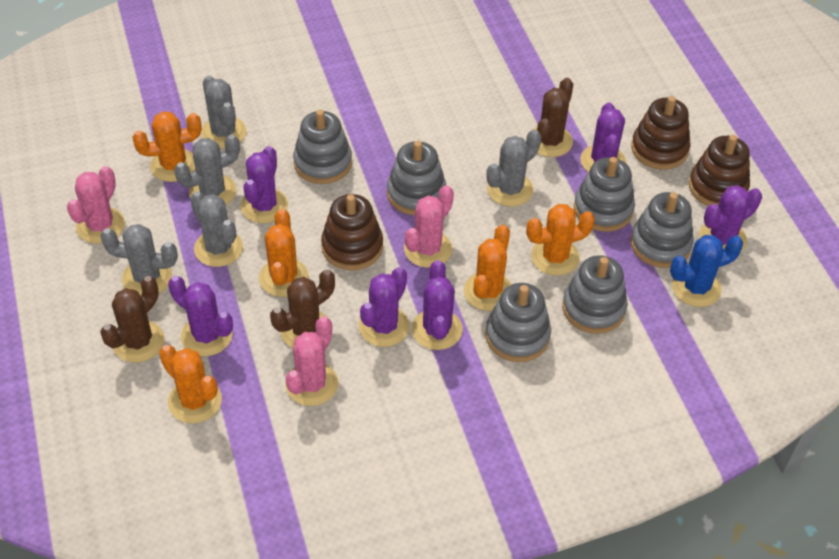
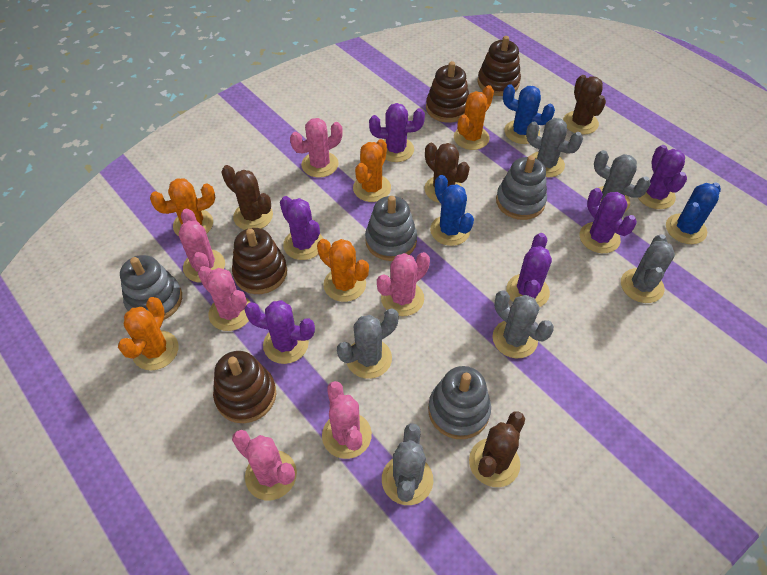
blue cactus: [670,235,743,307] = 1 -> [430,175,474,246] [503,84,555,144] [666,182,721,244] = 3
brown cactus: [100,276,164,363] [270,269,335,348] [533,78,573,157] = 3 -> [221,165,273,230] [424,143,470,203] [469,411,525,487] [563,75,606,135] = 4
brown stacking toy: [321,194,383,270] [631,96,690,170] [689,135,750,206] = 3 -> [213,351,276,423] [232,228,287,294] [426,61,469,123] [477,36,521,96] = 4
grey cactus: [100,224,178,296] [174,135,240,205] [190,191,243,267] [201,76,246,149] [486,129,541,207] = 5 -> [337,309,398,379] [382,423,433,505] [492,290,554,358] [526,118,583,177] [594,150,651,212] [621,234,675,303] = 6
grey stacking toy: [293,110,352,184] [387,141,446,215] [485,283,551,362] [562,255,628,334] [574,157,635,232] [630,192,694,268] = 6 -> [120,255,182,320] [365,196,417,261] [428,366,491,439] [496,156,547,220] = 4
pink cactus: [67,166,125,244] [285,316,338,406] [404,185,454,268] = 3 -> [179,209,225,283] [198,266,251,331] [232,430,297,500] [290,118,343,178] [322,381,372,459] [377,252,430,316] = 6

